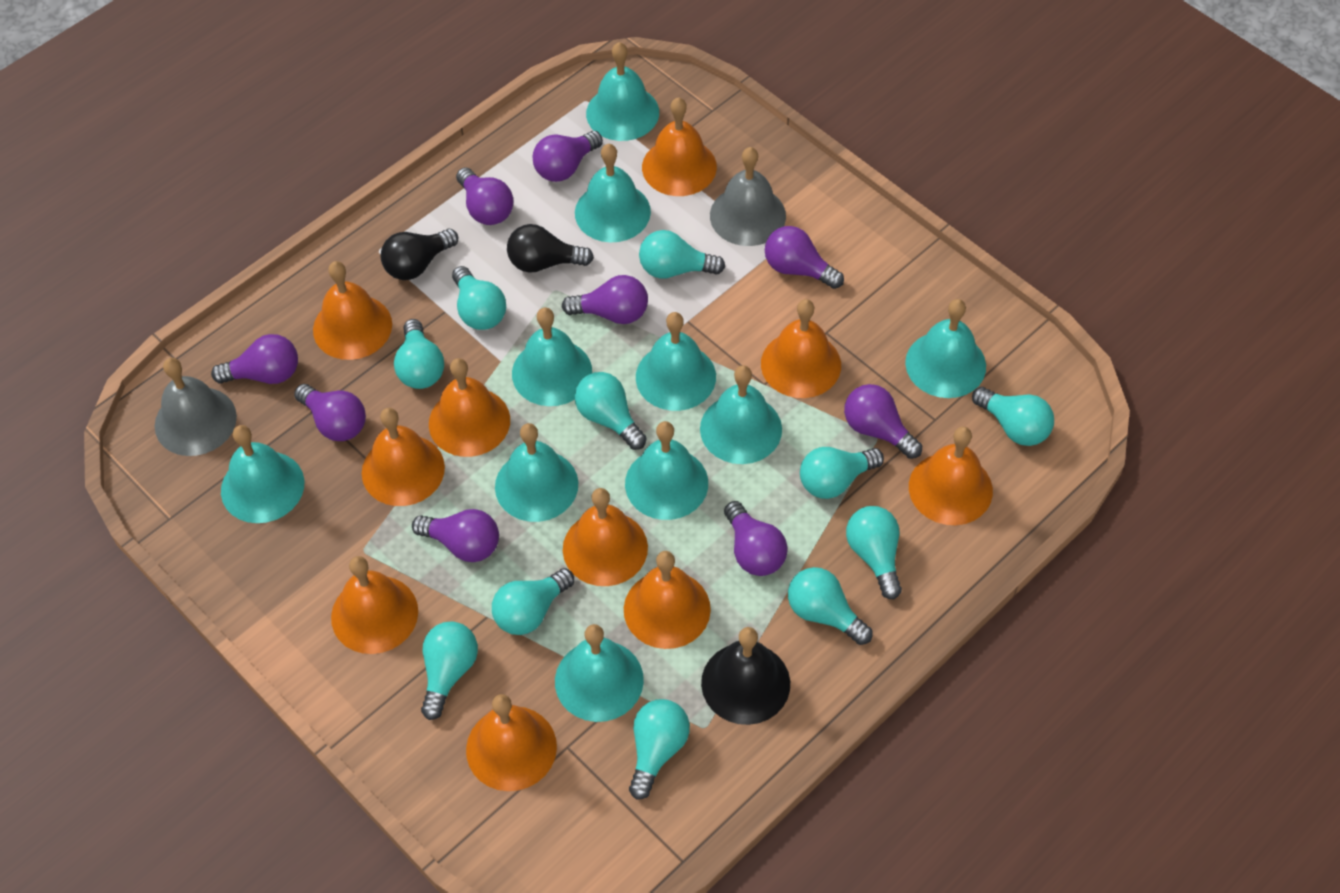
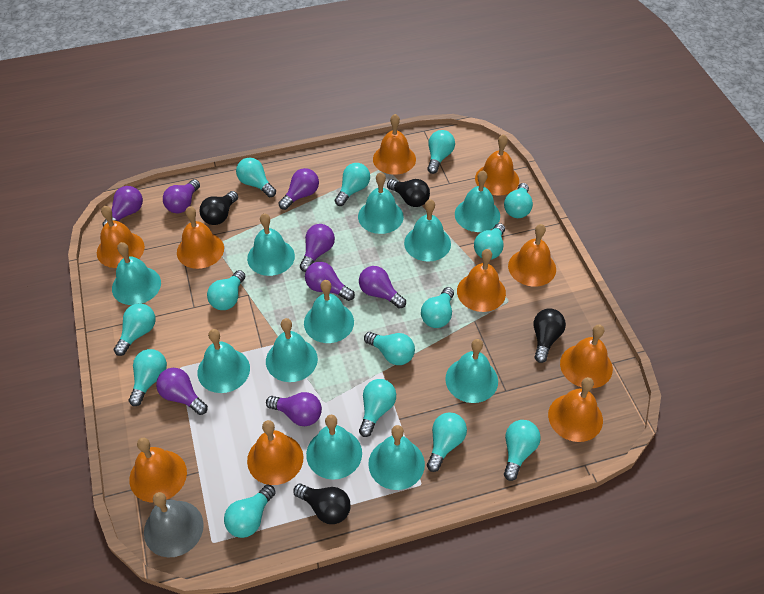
black bell: [701,627,790,725] = 1 -> none = 0
black light bulb: [381,229,458,280] [507,224,594,273] = 2 -> [199,191,238,225] [293,484,351,524] [387,179,430,207] [534,308,566,363] = 4
grey bell: [155,358,237,456] [710,147,786,246] = 2 -> [144,492,204,557] = 1
purple light bulb: [211,334,298,384] [294,384,366,441] [412,509,499,562] [456,167,514,225] [533,131,603,182] [562,275,648,324] [724,501,788,576] [765,226,844,289] [844,384,922,459] = 9 -> [102,186,143,226] [156,368,208,415] [163,179,200,213] [266,392,322,426] [279,168,319,210] [300,224,335,272] [305,262,355,301] [359,266,406,309] = 8
turquoise bell: [221,425,304,523] [495,423,578,522] [512,307,592,406] [555,624,644,722] [575,144,651,242] [586,42,659,141] [625,421,708,520] [636,312,716,411] [700,365,782,464] [905,299,986,398] = 10 -> [112,242,161,305] [198,329,250,393] [247,213,295,276] [266,318,318,382] [304,280,354,343] [306,415,362,480] [358,172,404,234] [368,425,425,490] [404,199,451,262] [445,339,498,403] [455,170,500,232] = 11
turquoise light bulb: [394,319,444,389] [421,621,478,720] [452,266,506,330] [492,568,574,635] [575,372,647,450] [629,699,690,800] [639,230,725,279] [788,567,872,645] [800,447,884,499] [846,506,902,599] [972,387,1054,446] = 11 -> [114,303,156,356] [129,349,167,406] [207,270,245,310] [224,485,276,538] [236,158,276,197] [335,163,370,206] [359,379,396,437] [364,332,415,365] [421,287,454,328] [427,130,455,174] [427,412,467,472] [474,223,505,260] [504,183,533,218] [504,420,540,481] = 14

